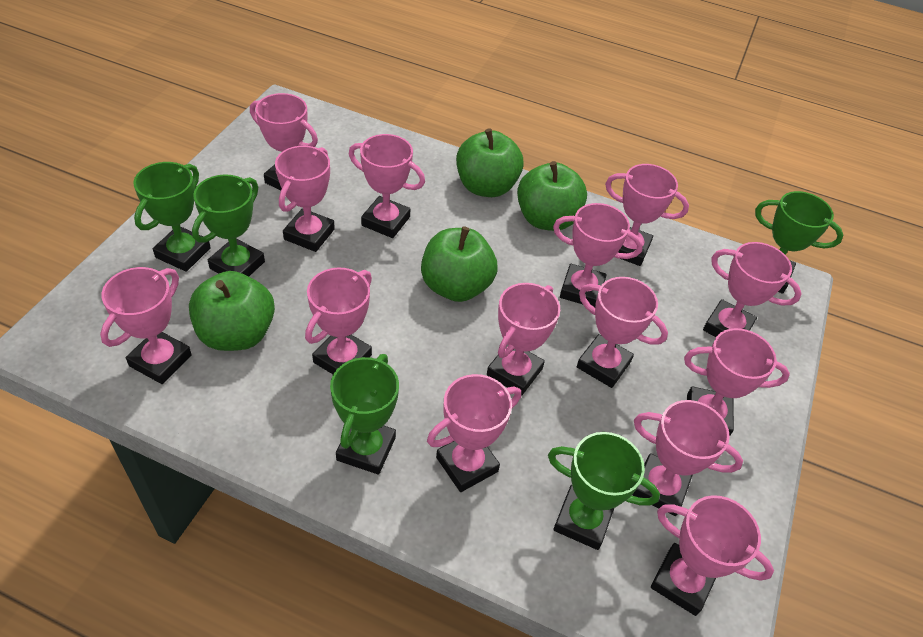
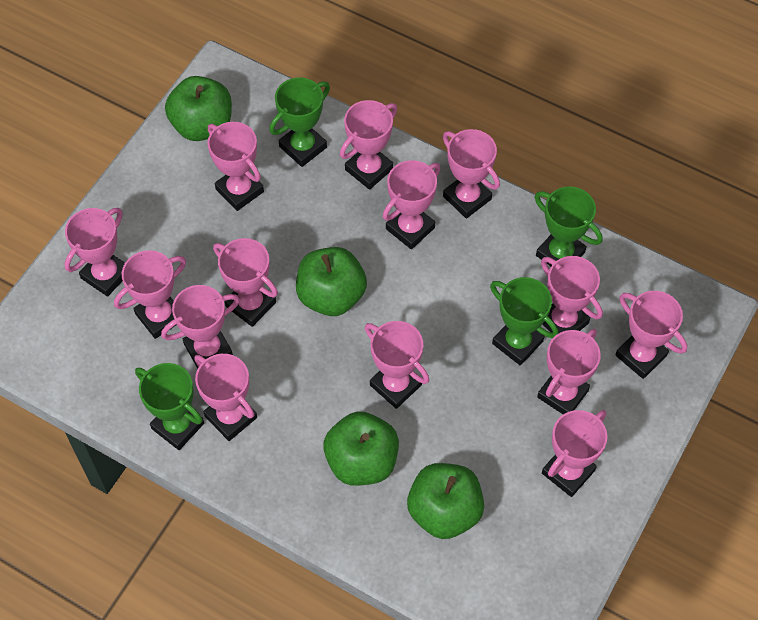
green trophy: [133,162,211,272] [192,174,265,276] [330,354,399,475] [548,432,660,550] [755,191,843,294] = 5 -> [135,363,204,450] [269,77,330,167] [490,277,558,365] [535,186,603,266] = 4

